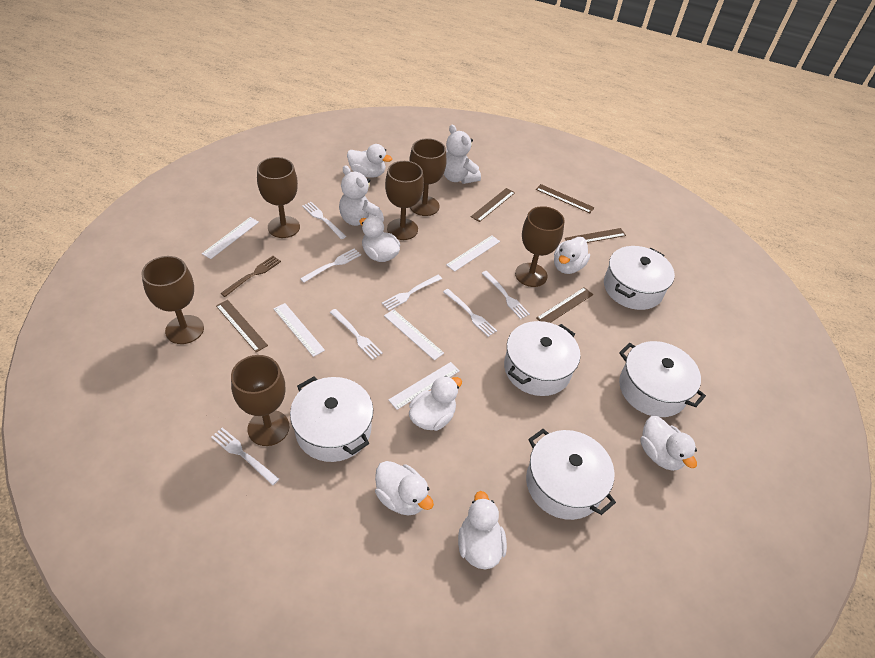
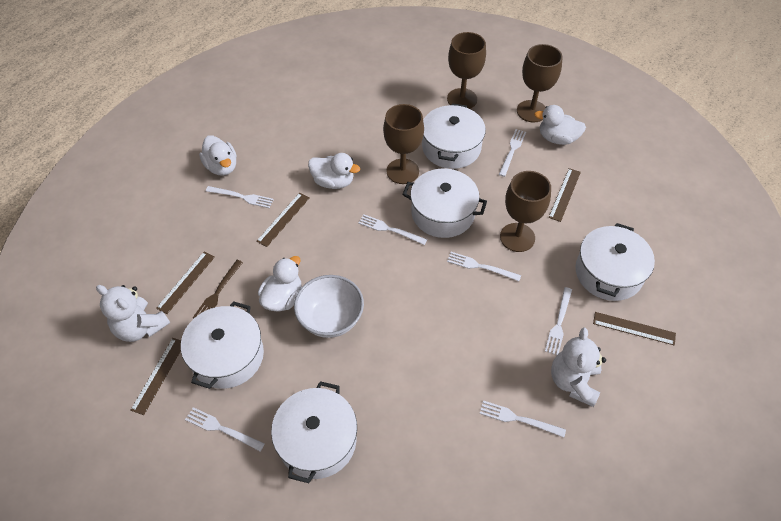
brown goblet: [141,256,204,344] [231,355,289,446] [257,157,300,238] [385,161,424,240] [409,138,447,216] [515,206,565,287] = 6 -> [383,104,424,184] [447,32,486,109] [500,171,551,252] [517,44,563,122] = 4
white bowl: none = 0 -> [294,275,364,338] = 1
white duck: [347,144,392,178] [359,216,400,262] [375,461,434,516] [409,376,462,431] [458,491,507,570] [554,237,590,274] [640,416,697,471] = 7 -> [199,136,237,176] [258,256,302,312] [308,153,360,189] [534,105,586,145] = 4
white ruler: [202,217,259,259] [273,303,325,357] [384,309,444,360] [388,362,459,410] [446,235,500,272] = 5 -> none = 0

